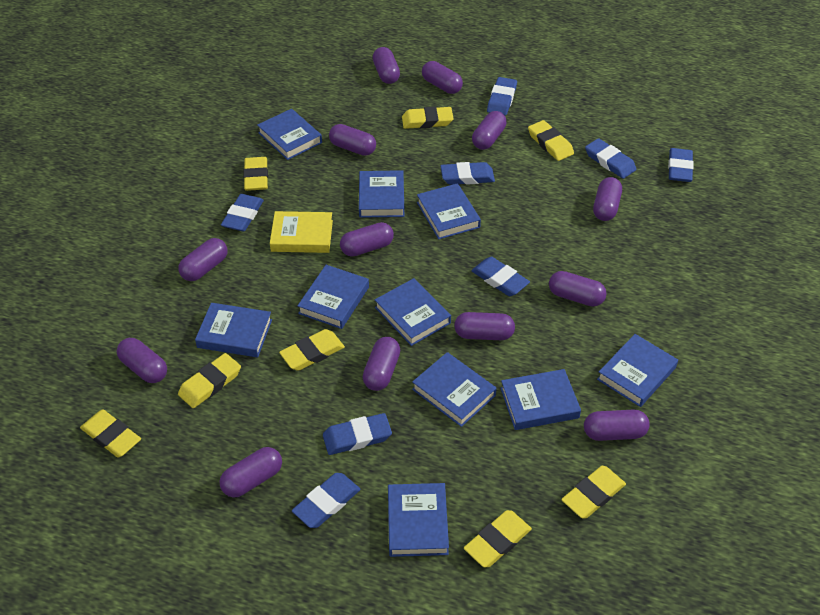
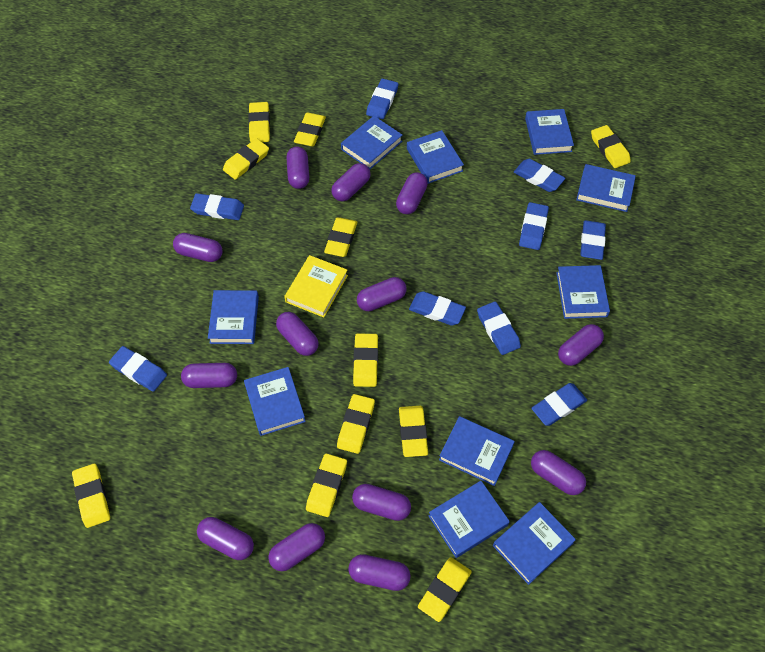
blue eraser: [221,194,264,231] [292,473,361,528] [323,413,392,455] [441,162,495,185] [471,257,530,296] [487,77,517,116] [585,138,636,179] [668,148,694,182] = 8 -> [109,346,167,392] [190,193,244,220] [366,78,398,119] [409,291,466,326] [477,301,521,355] [514,159,565,192] [519,202,549,250] [531,383,587,426] [580,220,606,260] = 9
yellow eraser: [80,409,141,458] [178,353,241,408] [244,157,268,191] [279,329,345,371] [402,107,454,129] [464,510,532,567] [528,120,574,161] [561,466,626,519] = 8 -> [72,463,110,528] [223,138,269,180] [248,102,270,142] [294,112,326,147] [306,453,347,517] [324,217,357,257] [337,394,375,454] [353,333,378,387] [399,406,428,457] [418,557,472,622] [591,125,631,168] = 11

